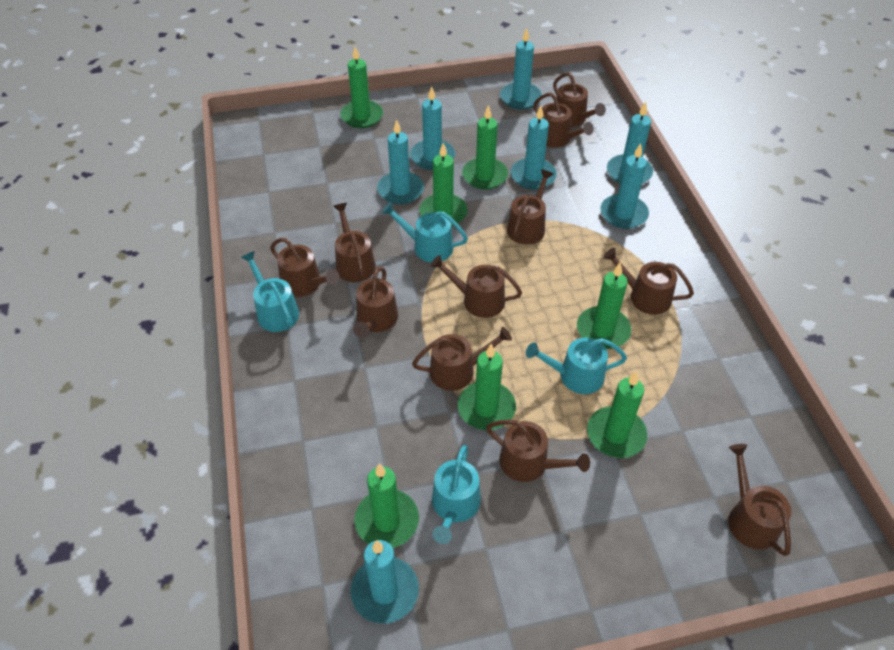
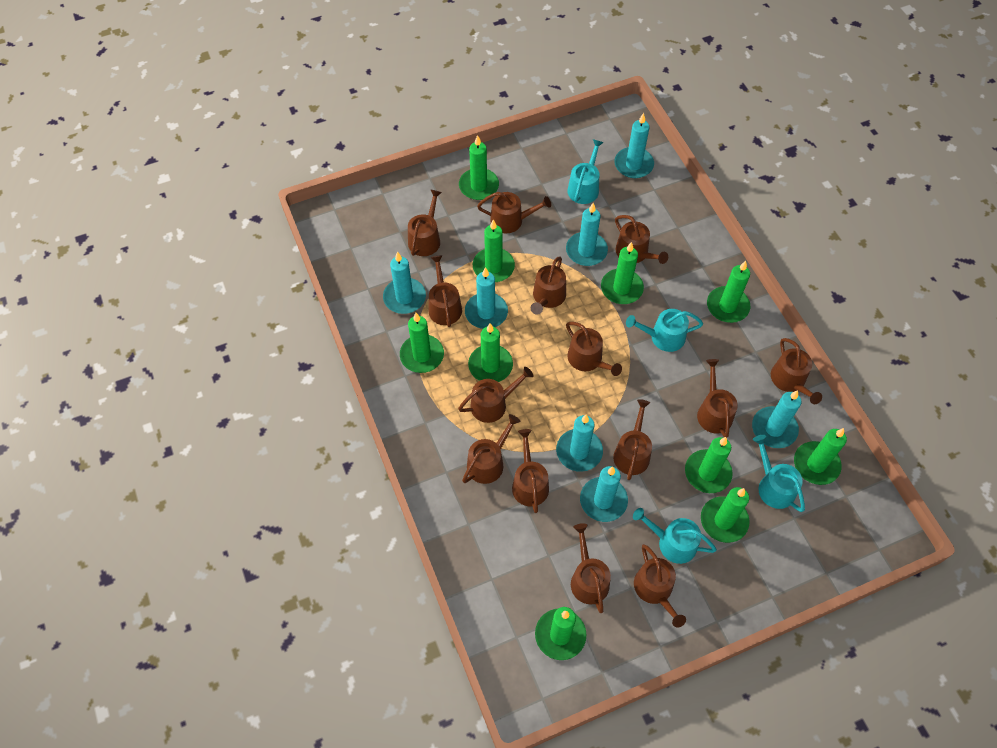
brown watering can: [270,238,340,297] [333,203,376,282] [353,267,398,337] [412,327,512,391] [430,255,522,318] [486,419,590,482] [507,169,554,245] [533,93,594,147] [553,73,606,127] [603,248,694,315] [728,444,791,556] = 11 -> [408,189,442,256] [429,255,462,327] [458,367,533,423] [462,414,520,484] [477,192,551,233] [512,429,549,513] [531,256,566,315] [566,322,622,376] [571,523,611,613] [613,399,652,480] [615,215,668,264] [634,544,686,627] [697,359,738,438] [771,338,822,404] = 14
green candle: [340,46,383,128] [354,463,419,548] [419,143,467,227] [458,344,516,430] [462,105,508,189] [577,263,631,349] [587,371,647,458] = 7 -> [400,313,444,373] [459,135,499,200] [468,323,513,382] [473,220,515,282] [535,607,586,660] [601,242,644,304] [685,437,733,493] [701,487,750,543] [707,261,750,323] [794,428,847,485] = 10

